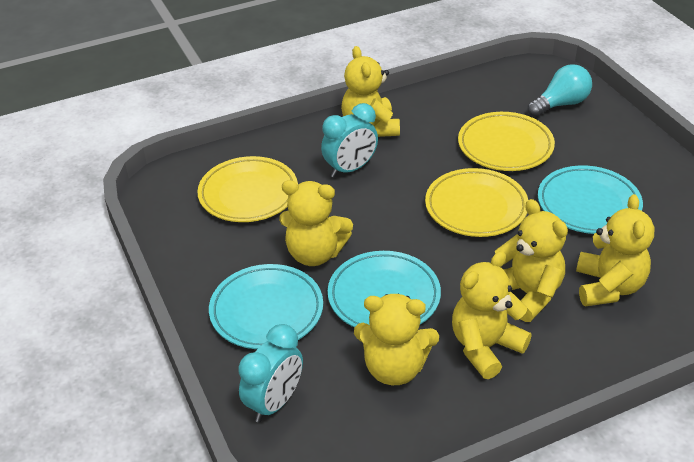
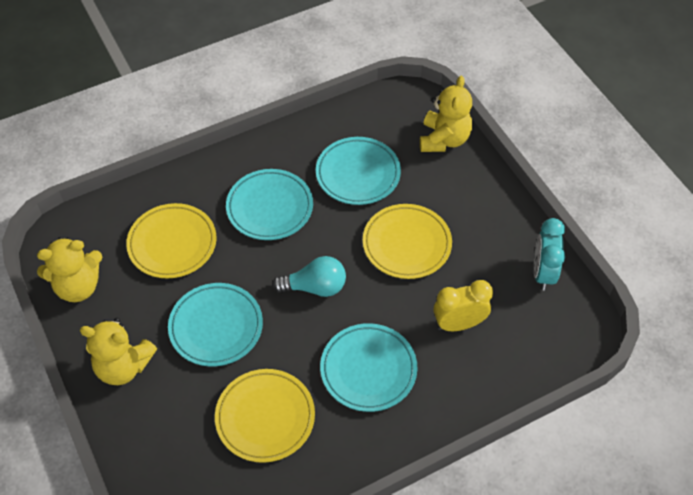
turquoise clock: [238,324,303,422] [321,103,378,178] = 2 -> [534,218,565,291] = 1
turquoise plate: [209,264,323,349] [328,251,441,328] [538,165,643,234] = 3 -> [168,283,263,367] [226,169,313,240] [316,137,401,205] [320,323,418,412] = 4
yellow clock: none = 0 -> [434,280,493,331] = 1
yellow teddy bear: [279,180,353,266] [341,46,400,137] [354,294,439,385] [452,251,532,379] [495,199,568,322] [576,194,654,307] = 6 -> [37,237,102,302] [80,318,157,385] [420,76,472,152] = 3

